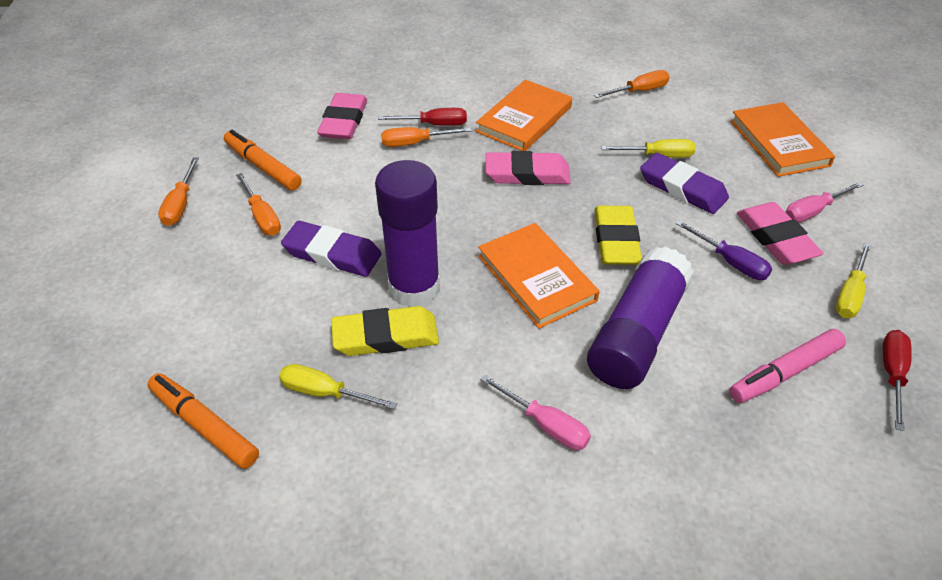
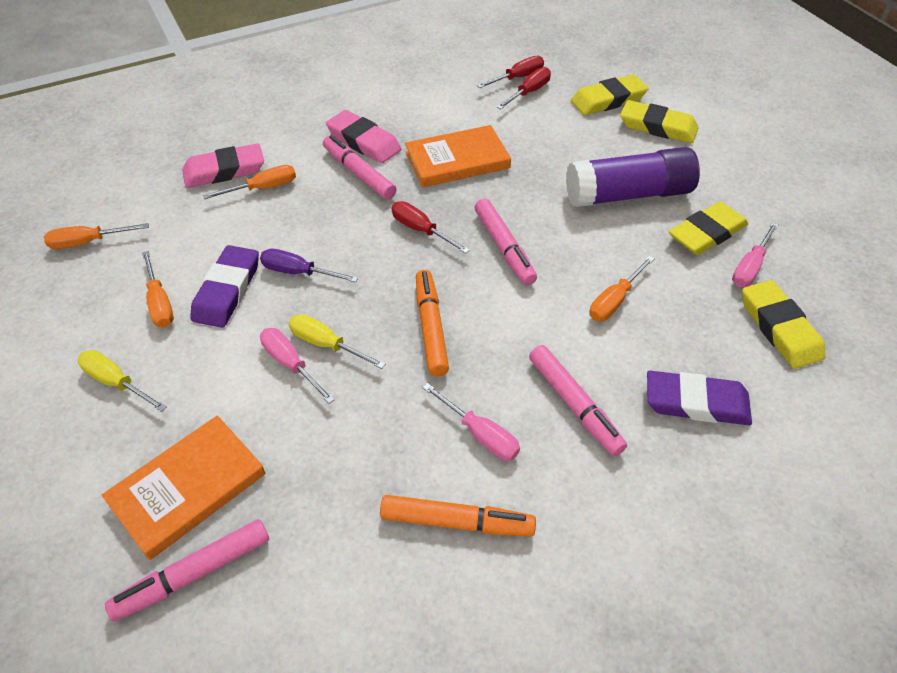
orange book: [476,80,572,151] [478,223,600,329] [730,102,835,177] = 3 -> [102,416,266,560] [405,125,511,187] = 2
pink eraser: [317,93,367,139] [486,151,571,185] [737,202,823,265] = 3 -> [182,143,264,188] [326,110,401,163] = 2
pink marker: [729,329,846,403] = 1 -> [105,519,269,621] [323,135,396,199] [475,199,537,285] [529,345,627,456] = 4
pink screwdriver: [480,374,591,450] [786,182,863,223] = 2 -> [260,328,335,404] [422,383,520,461] [732,222,779,287] = 3
purple glue stick: [375,160,440,307] [587,247,694,389] = 2 -> [566,147,700,207] = 1
red screwdriver: [378,108,467,126] [883,330,912,431] = 2 -> [391,201,470,254] [477,56,544,88] [497,67,551,109] = 3
yellow eraser: [331,306,439,356] [595,206,642,265] = 2 -> [571,74,649,115] [620,100,699,143] [669,201,748,255] [742,280,826,369] = 4
yellow screwdriver: [279,364,398,410] [601,139,696,158] [835,243,871,318] = 3 -> [78,350,167,412] [289,314,386,369] = 2

